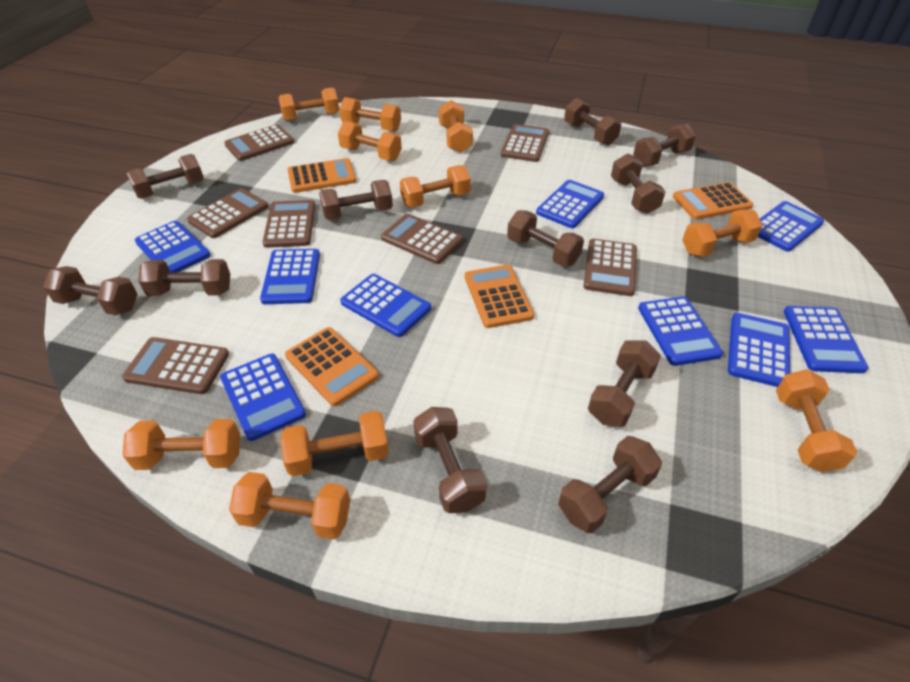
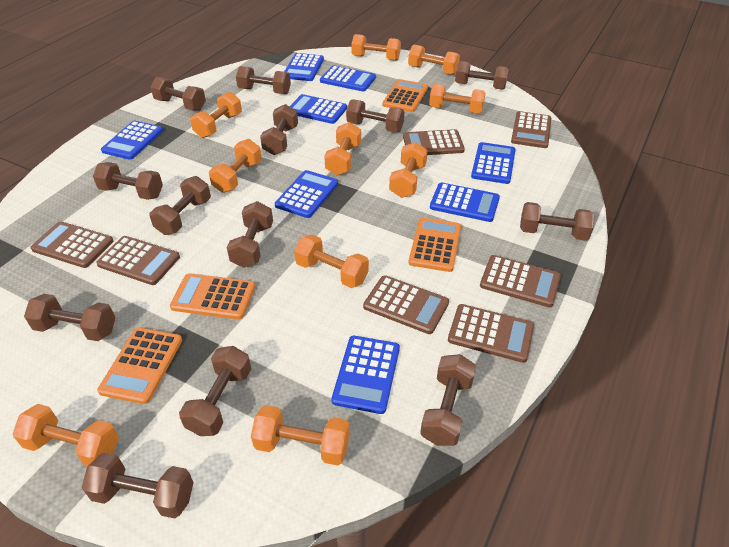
blue calculator: [135,221,211,272] [220,354,306,441] [260,249,320,304] [340,274,431,337] [536,180,604,228] [638,296,723,366] [728,313,790,387] [757,201,824,252] [783,306,869,373] = 9 -> [101,121,163,160] [275,170,338,218] [284,53,324,81] [289,94,347,124] [320,65,376,91] [331,336,400,414] [430,182,500,222] [471,142,516,184] = 8
brown dumbbell: [43,266,138,315] [127,154,204,199] [138,259,230,296] [319,180,393,220] [413,407,487,513] [507,210,584,267] [558,436,662,533] [564,98,621,145] [588,340,661,427] [611,154,666,214] [633,124,696,166] = 11 -> [24,294,115,341] [82,453,194,519] [93,162,163,200] [149,176,211,235] [151,77,206,111] [179,346,251,436] [227,201,273,268] [236,66,291,94] [260,104,298,155] [346,99,404,132] [420,354,476,446] [455,61,509,90] [520,202,595,241] = 13

